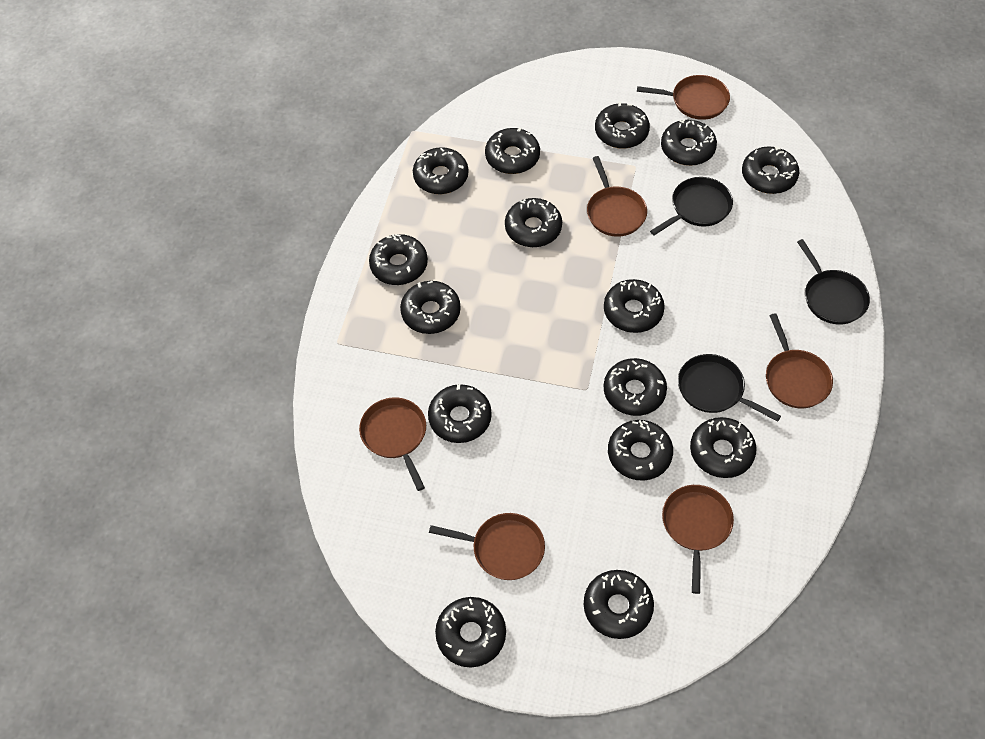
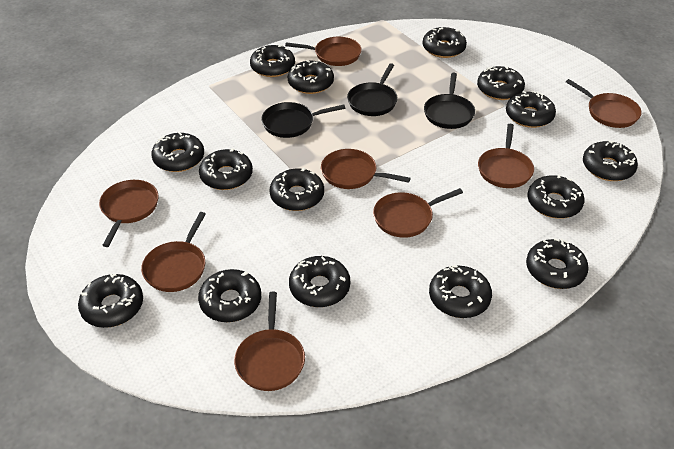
brown pan: [359,398,426,491] [429,513,545,580] [587,156,647,237] [637,75,730,120] [662,485,734,594] [766,313,833,408] = 6 -> [99,180,158,247] [141,212,206,292] [234,292,305,391] [285,37,362,66] [321,149,411,189] [373,188,463,238] [478,124,534,188] [566,79,642,128] = 8

